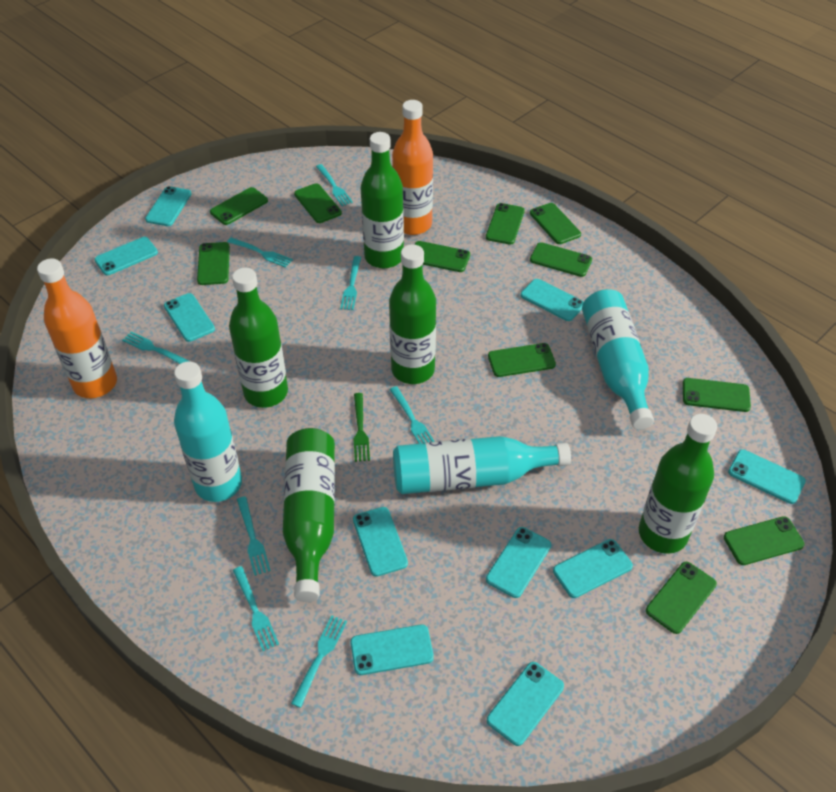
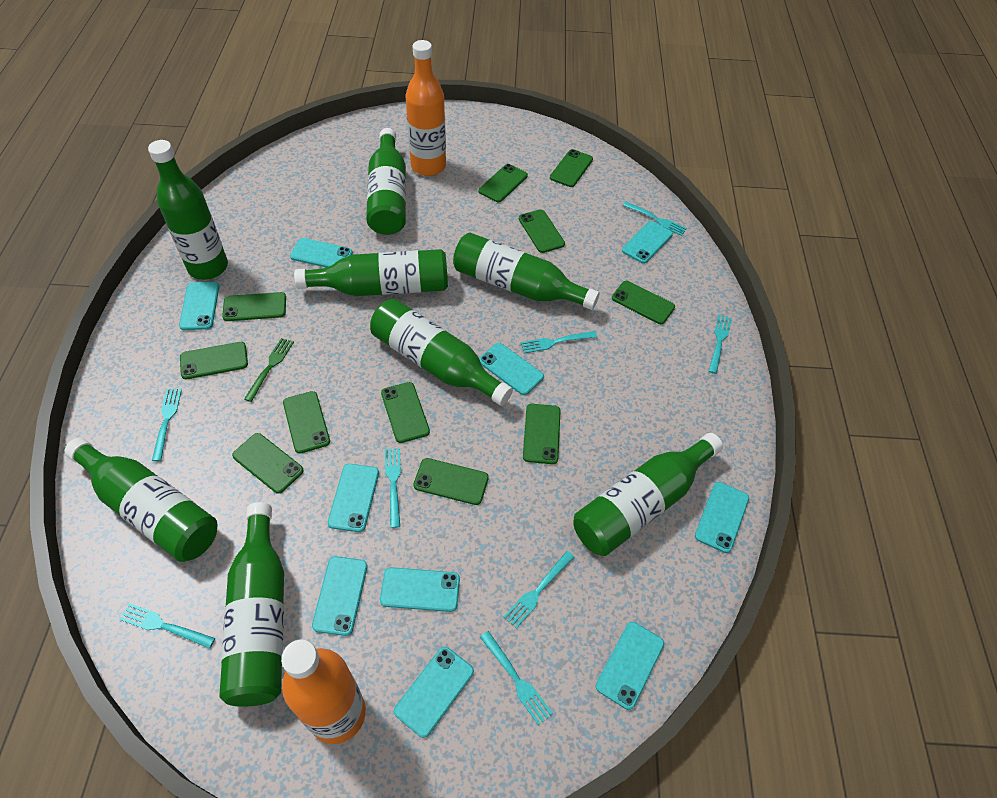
green bottle: [229,268,288,408] [283,428,335,602] [361,132,404,268] [389,244,436,384] [639,414,717,554] = 5 -> [64,437,218,562] [148,140,228,280] [219,502,284,707] [294,249,448,296] [366,128,406,235] [370,299,513,406] [453,233,600,310] [574,433,723,556] = 8
turquoise bottle: [174,362,242,502] [393,436,571,494] [582,289,654,430] = 3 -> none = 0

